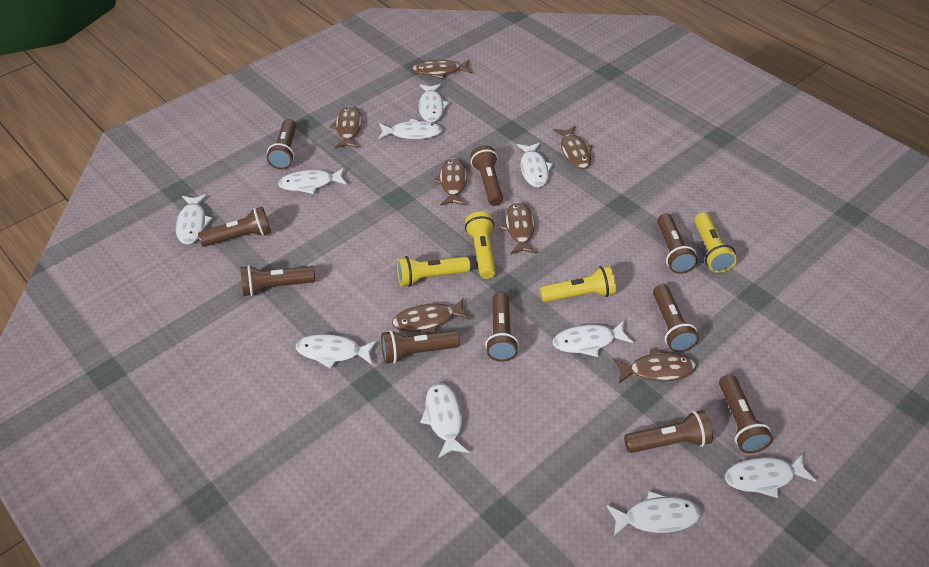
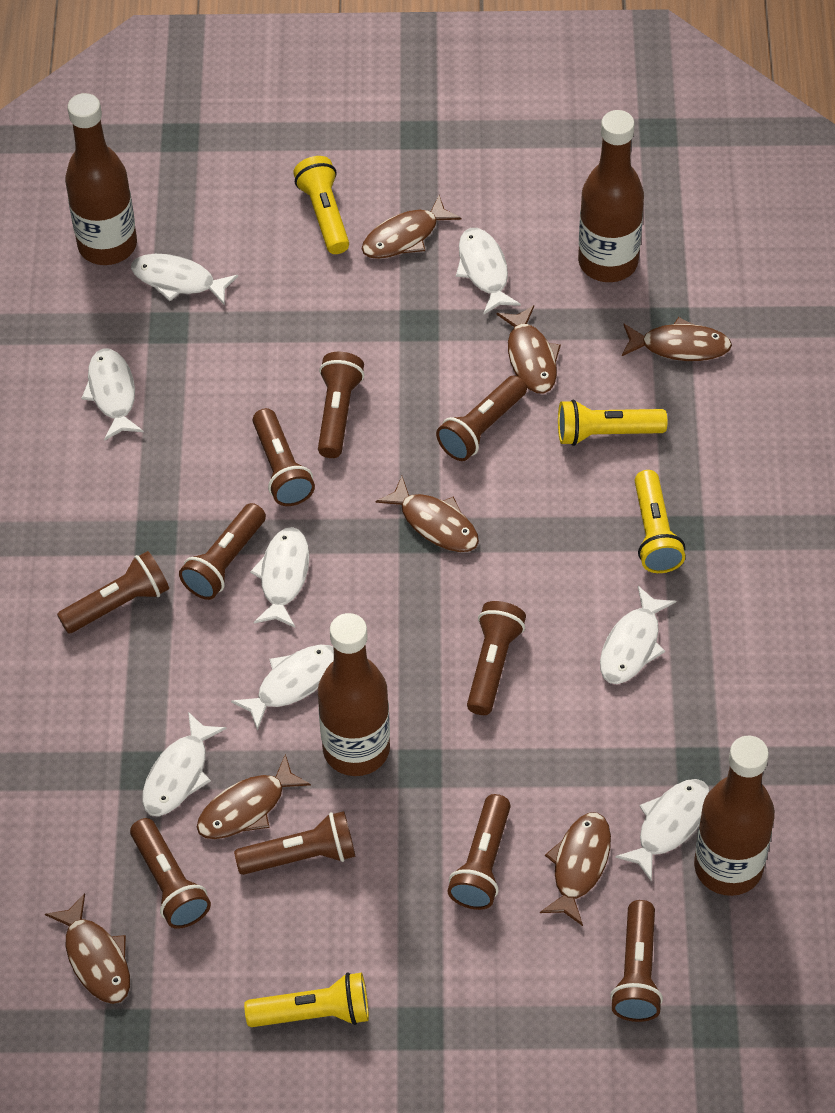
brown bottle: none = 0 -> [65,93,137,265] [318,613,390,776] [578,110,644,282] [694,736,775,896] = 4
white fish: [176,194,213,244] [278,167,347,194] [296,334,377,369] [378,119,442,139] [419,84,449,122] [420,383,469,458] [517,143,553,187] [553,320,633,357] [606,491,701,536] [725,453,816,498] = 10 -> [81,348,144,441] [131,254,238,305] [142,712,226,816] [231,645,334,731] [250,527,309,627] [456,228,521,314] [600,586,676,684] [615,779,709,882] = 8

